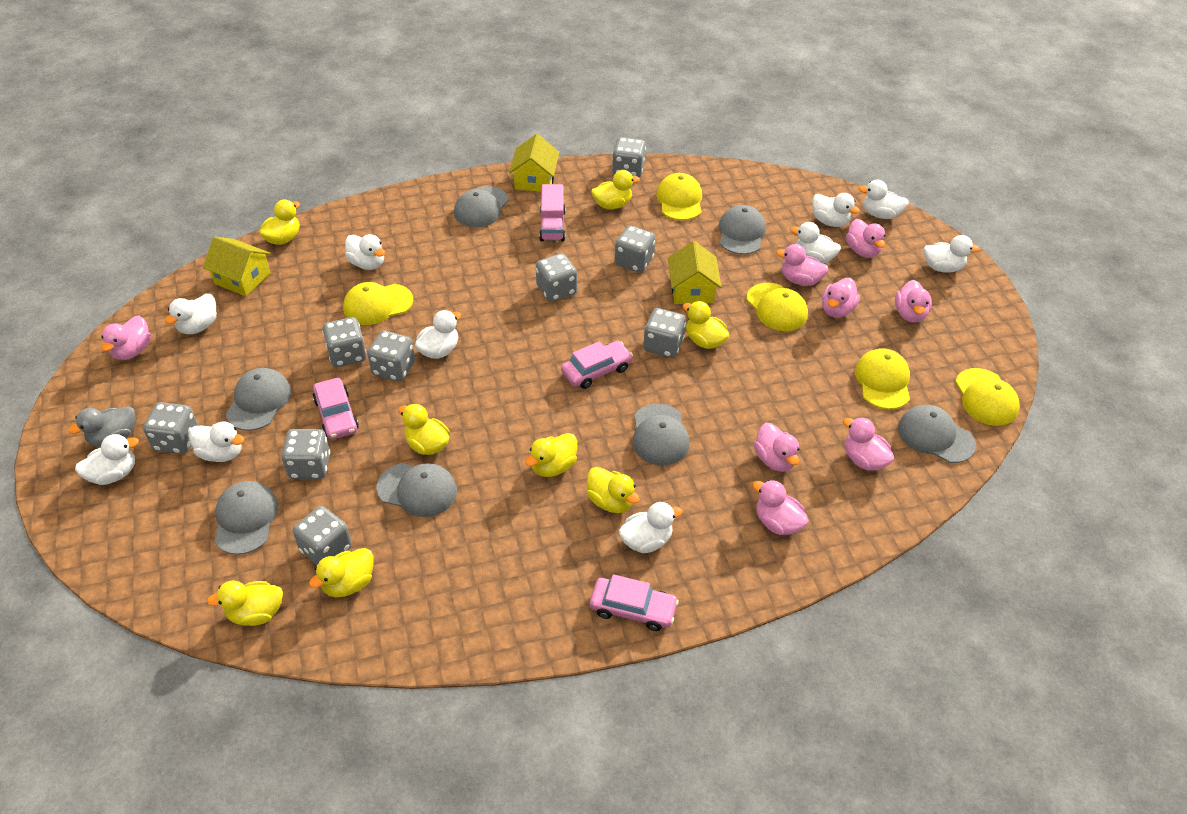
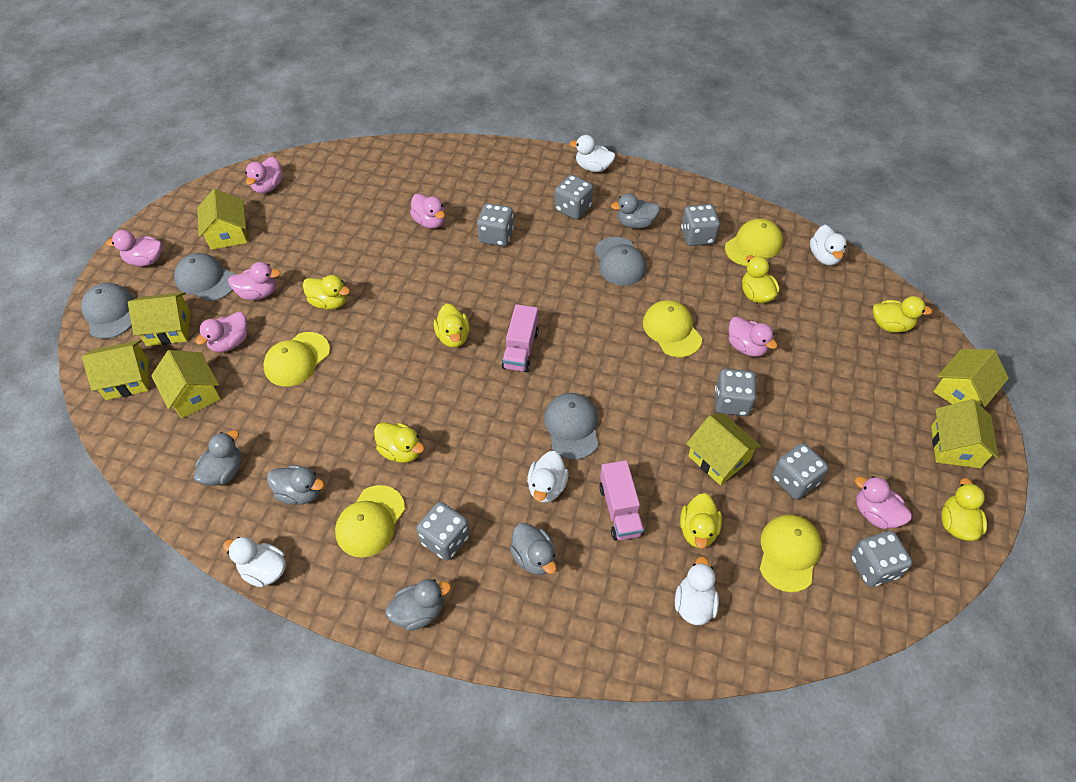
grey cap: [214,481,278,555] [226,368,291,431] [377,463,457,517] [454,186,509,227] [632,403,690,465] [719,205,766,255] [898,405,976,463] = 7 -> [81,283,134,339] [174,253,235,301] [544,393,598,460] [594,237,646,286] = 4
grey dice: [143,402,198,454] [281,429,330,479] [293,506,352,565] [322,317,367,367] [367,331,415,382] [536,253,577,302] [612,137,646,178] [615,226,656,273] [643,308,686,358] = 9 -> [416,502,470,561] [477,203,514,246] [555,175,593,220] [681,204,720,246] [715,369,757,416] [772,443,828,499] [850,531,912,587] = 7
grey duck: [68,406,135,447] = 1 -> [194,430,241,486] [267,465,324,505] [386,579,451,631] [510,523,556,575] [611,193,660,229] = 5
pink car: [313,378,359,440] [561,341,633,389] [590,574,679,631] = 3 -> none = 0
pink duck: [101,316,151,360] [753,480,809,535] [754,423,800,472] [776,244,829,286] [822,278,860,318] [843,417,894,471] [846,219,886,258] [895,280,932,323] = 8 -> [106,230,162,266] [195,312,247,352] [228,262,280,300] [245,157,283,193] [410,193,445,229] [729,316,778,357] [855,476,912,529] = 7
pink truck: [539,184,566,242] = 1 -> [502,304,539,372] [599,460,644,541] = 2
white duck: [75,434,139,485] [165,294,217,334] [188,421,244,462] [345,234,385,270] [415,310,461,359] [619,502,683,553] [790,222,841,264] [812,193,860,227] [859,180,909,219] [924,235,980,273] = 10 -> [223,537,286,587] [527,451,569,503] [570,135,615,172] [675,556,719,625] [810,225,847,265] = 5
yellow duck: [207,581,283,626] [259,199,300,245] [309,548,374,597] [398,403,449,455] [525,433,578,477] [587,467,640,513] [591,170,640,209] [683,301,729,349] = 8 -> [303,275,350,310] [374,423,424,463] [434,304,470,347] [680,493,722,549] [742,255,779,303] [873,296,932,333] [941,478,987,541] = 7
yellow house: [203,236,271,296] [509,134,560,192] [668,241,721,304] = 3 -> [82,340,149,400] [128,292,191,346] [151,350,221,418] [197,189,248,250] [686,414,761,485] [931,399,999,468] [933,349,1009,407] = 7

